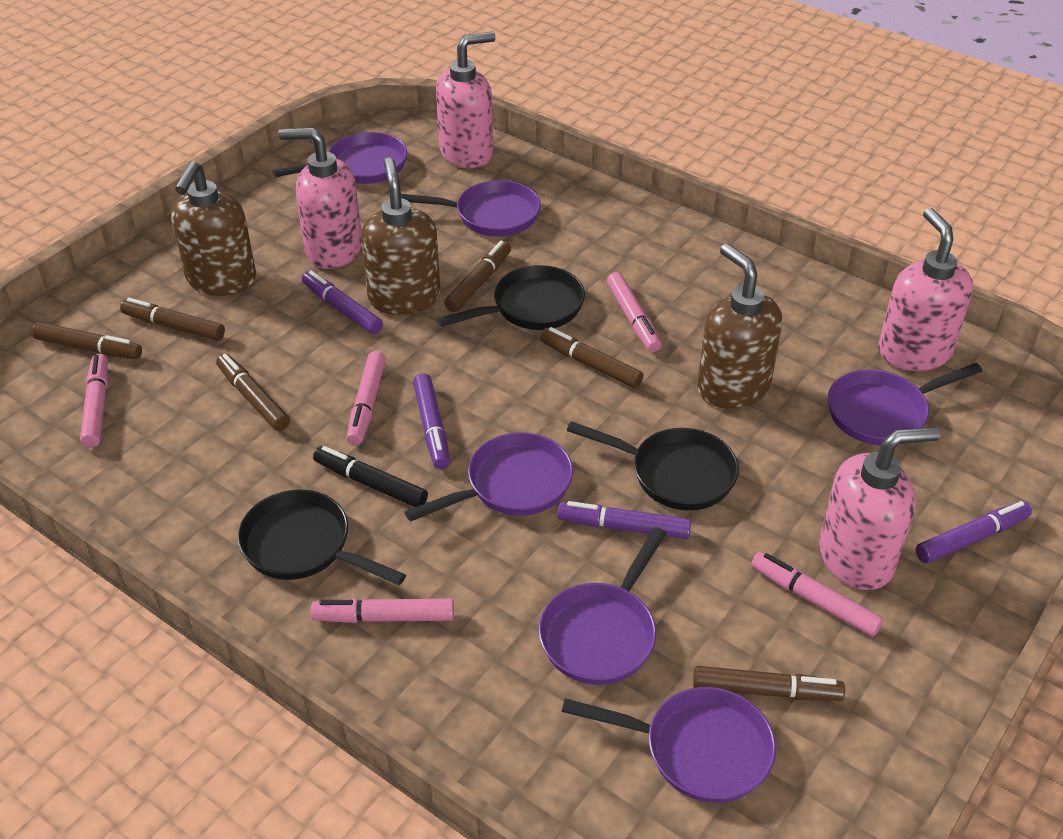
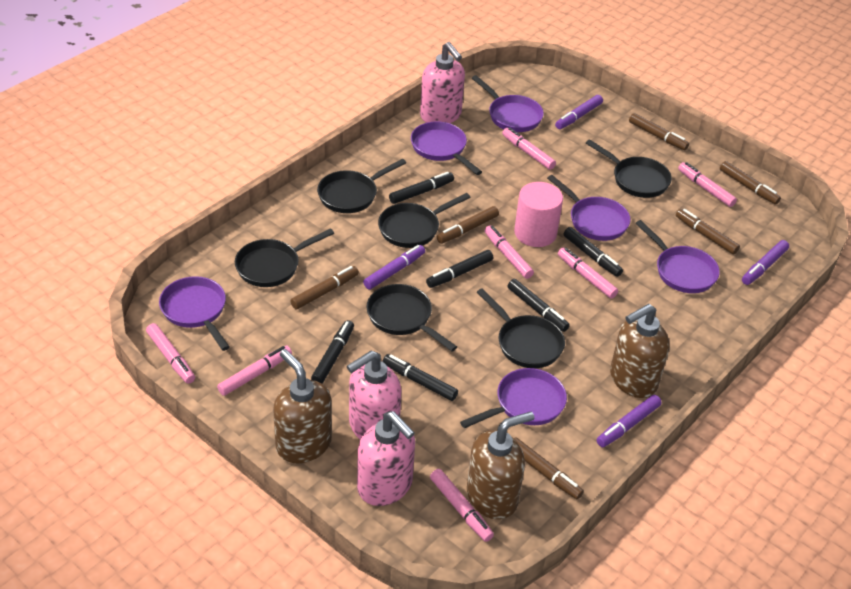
black marker: [313,446,428,507] = 1 -> [311,320,354,383] [383,354,458,401] [389,172,454,204] [426,250,493,288] [508,279,570,332] [563,227,623,277] = 6
black pan: [238,490,406,585] [437,265,585,330] [567,421,739,510] = 3 -> [235,228,334,287] [317,159,406,213] [366,284,457,352] [378,193,471,248] [477,288,565,368] [586,139,672,198] = 6
pink cylinder: none = 0 -> [514,182,563,247] = 1
pink marker: [80,354,108,448] [311,598,454,623] [347,351,386,445] [607,272,662,352] [751,552,883,637] = 5 -> [146,323,195,384] [217,345,292,396] [430,469,494,542] [485,225,534,279] [502,127,556,170] [558,248,618,298] [678,162,737,207] = 7
pink soap dispenser: [278,127,361,269] [436,32,496,168] [819,427,940,590] [879,208,973,371] = 4 -> [347,350,402,440] [357,411,415,506] [420,42,465,123] = 3

